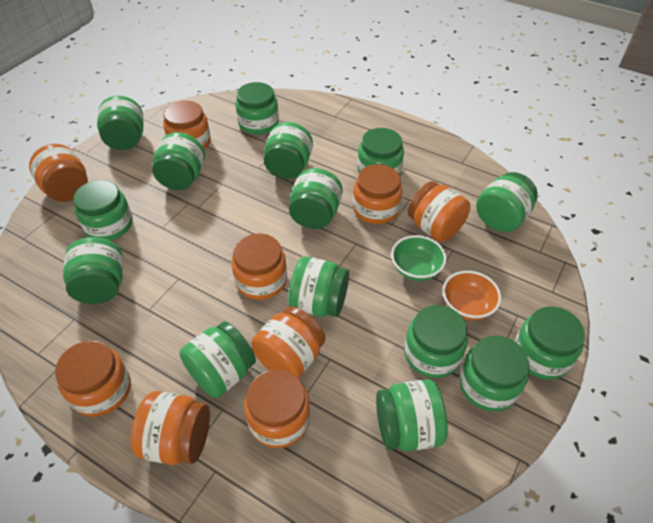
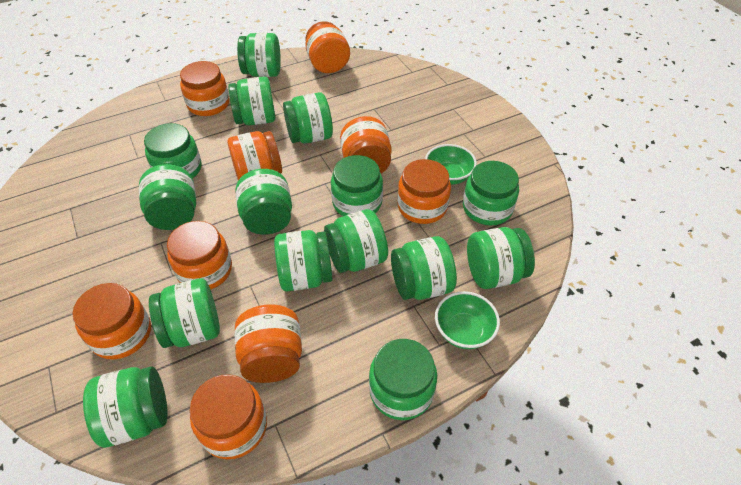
green bowl: [391,235,447,281] = 1 -> [425,144,477,185] [435,291,500,349] = 2
orange bowl: [443,271,501,320] = 1 -> none = 0

